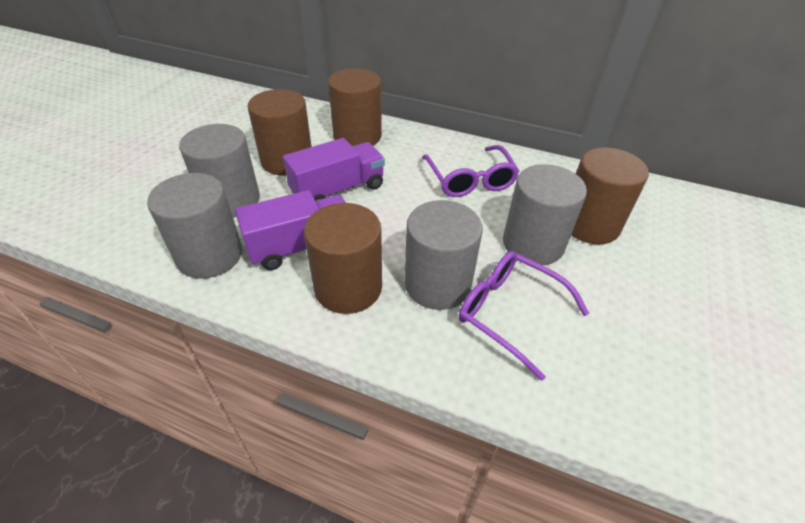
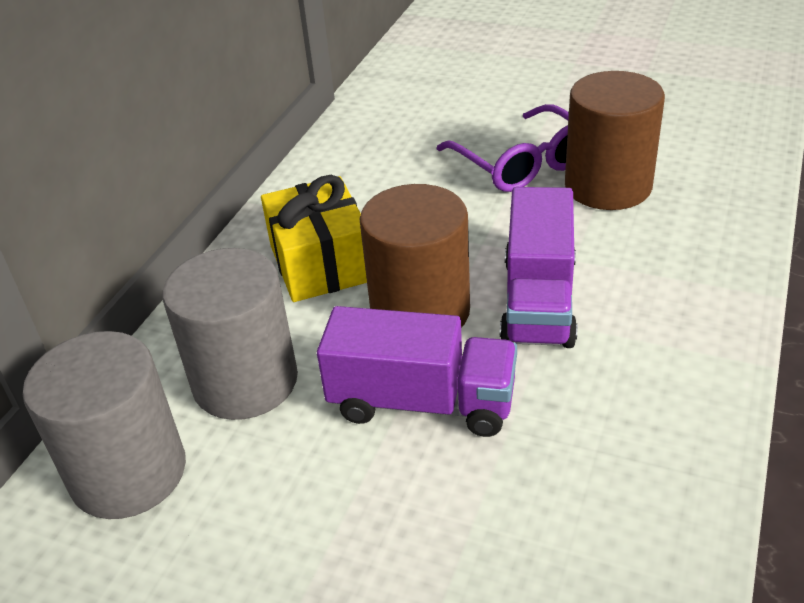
brown cylinder: [248,89,312,175] [304,203,382,314] [328,68,382,146] [571,147,649,244] = 4 -> [360,184,470,328] [565,71,665,210] = 2
grey cylinder: [147,173,242,278] [179,124,260,218] [404,200,483,310] [503,164,587,265] = 4 -> [23,331,186,519] [162,248,298,420] = 2
purple glasses: [422,145,520,197] [459,251,589,381] = 2 -> [437,104,569,192] = 1
yellow gift: none = 0 -> [261,175,367,302] = 1

